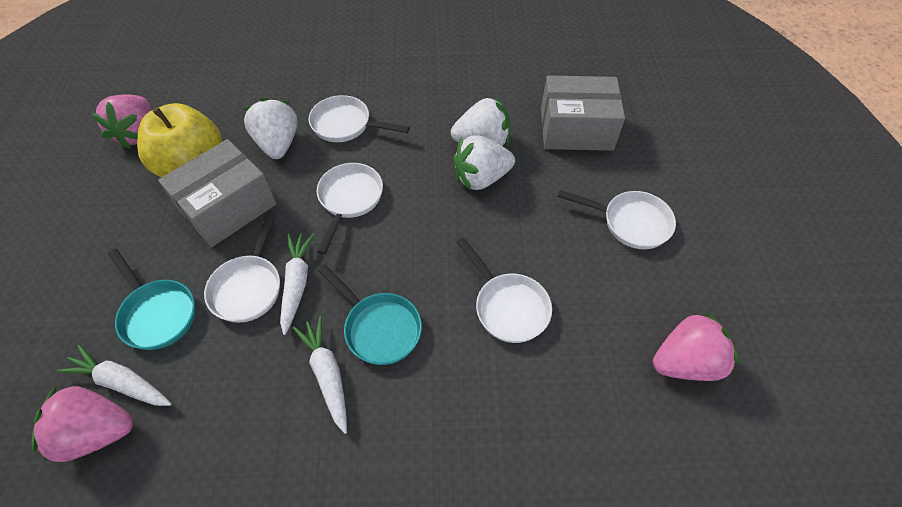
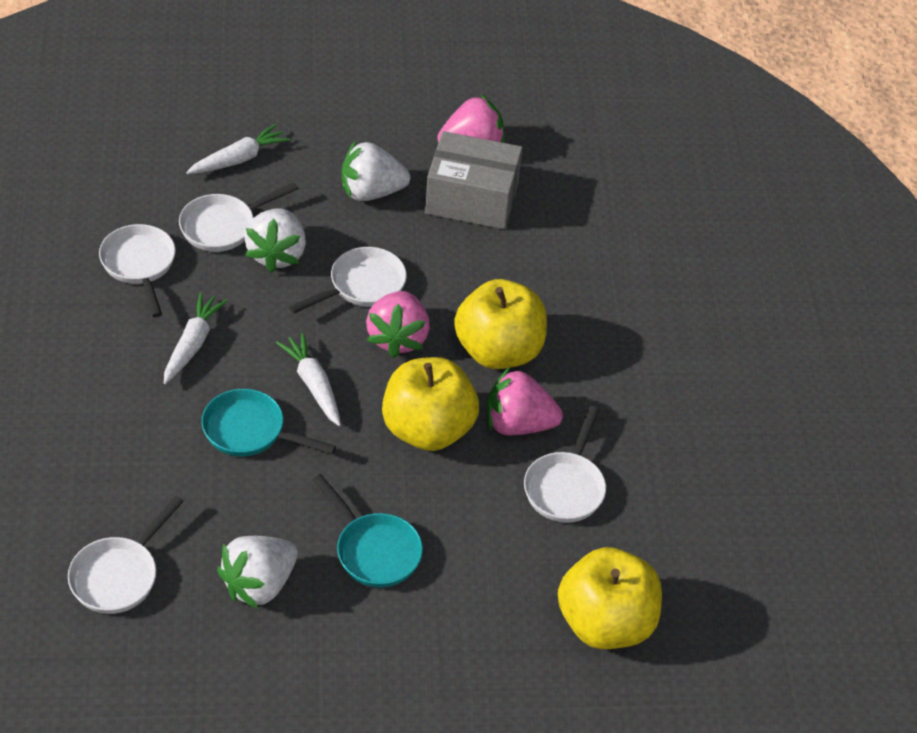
grey box: [158,139,277,247] [541,76,625,151] = 2 -> [425,131,523,229] = 1
yellow apple: [137,103,222,177] = 1 -> [382,357,479,451] [454,279,547,369] [558,547,662,649] = 3

